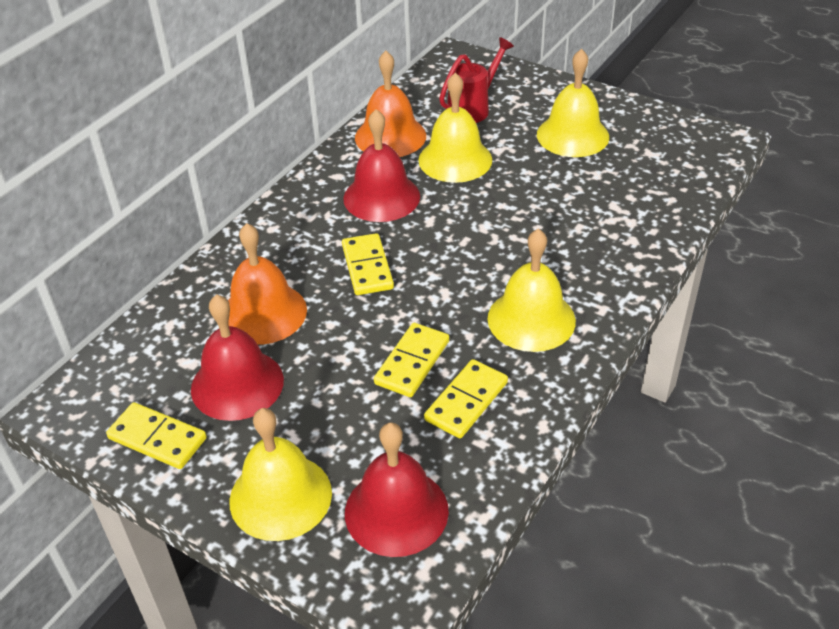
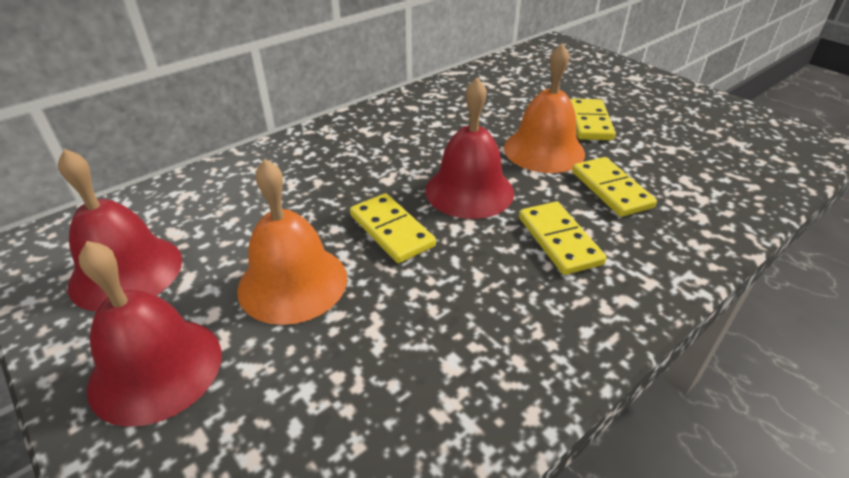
red watering can: [439,37,514,123] = 1 -> none = 0
yellow bell: [229,408,332,541] [418,72,492,183] [487,229,576,352] [537,49,609,157] = 4 -> none = 0

